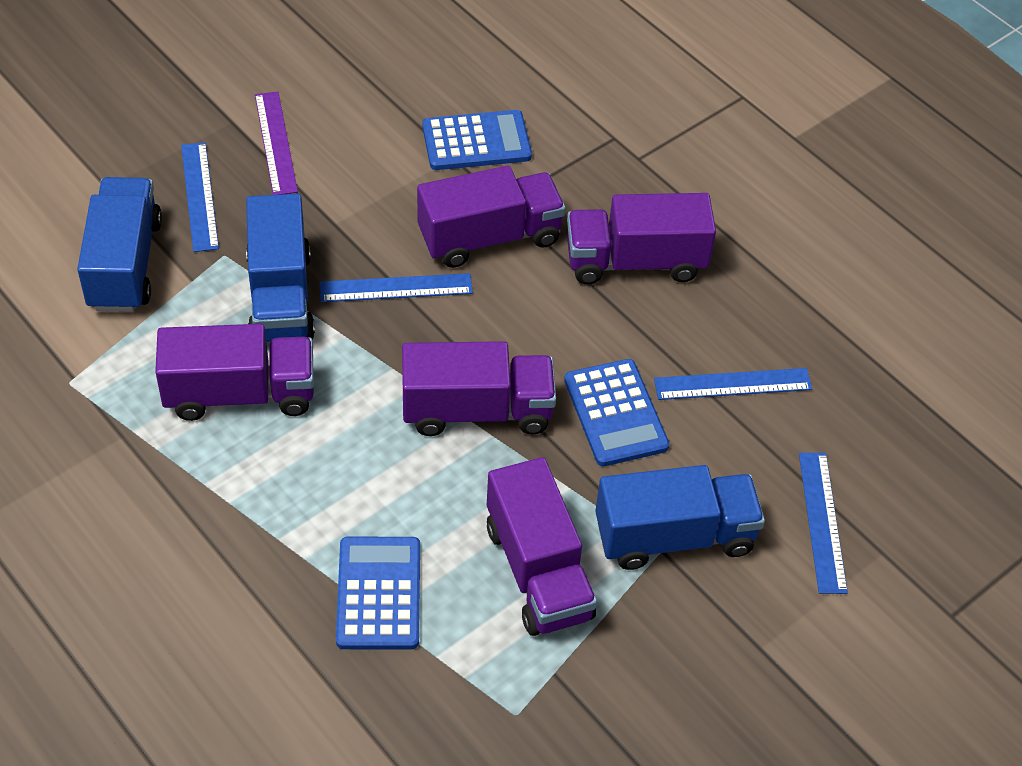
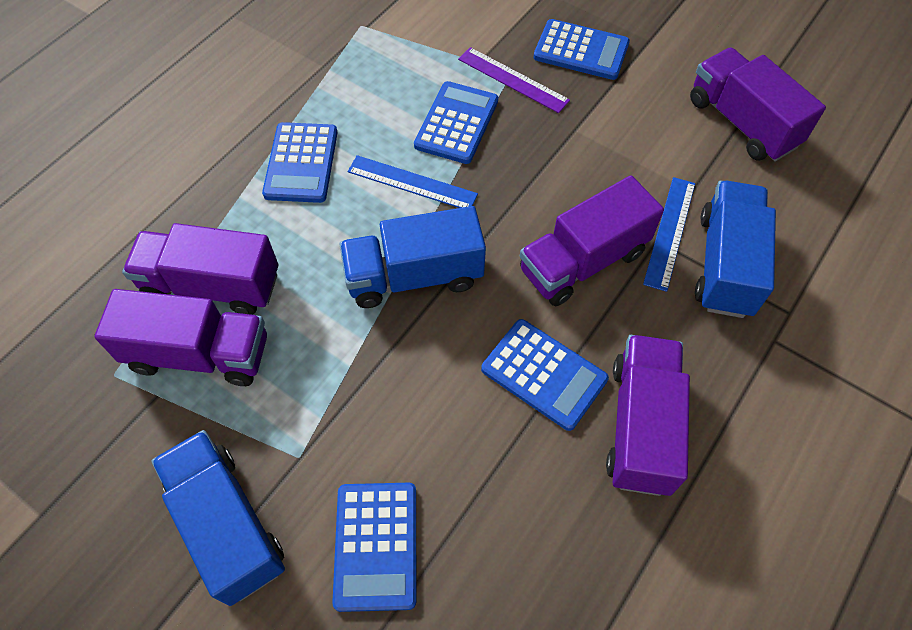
blue calculator: [336,537,420,649] [422,110,532,170] [564,359,669,467] = 3 -> [262,122,338,203] [332,483,416,612] [414,81,498,164] [481,319,609,431] [533,19,630,80] = 5
blue ruler: [181,142,219,252] [320,273,473,302] [654,368,812,400] [799,453,848,594] = 4 -> [348,155,478,208] [643,177,695,292] = 2

